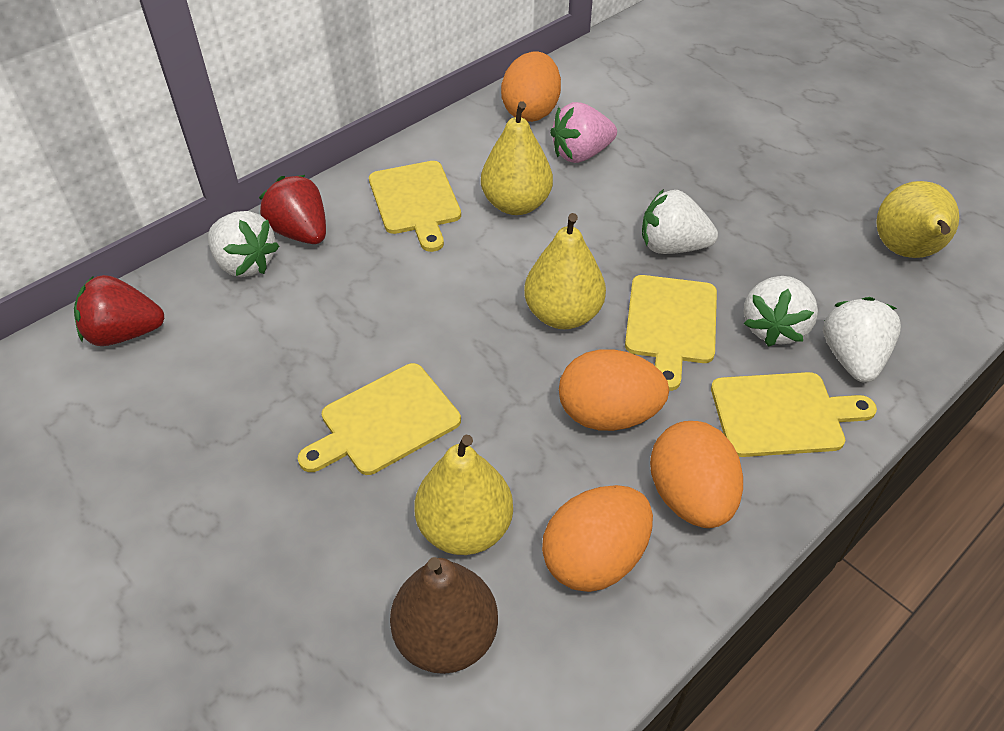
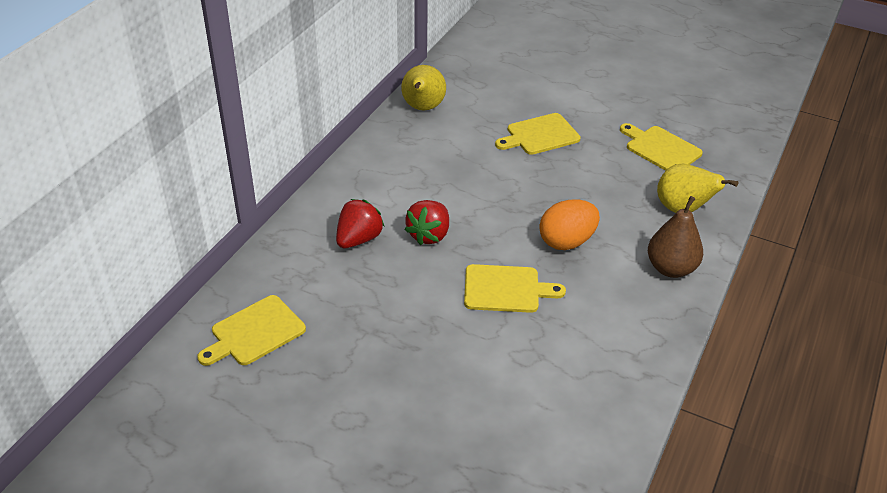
orange egg: [501,51,561,122] [542,485,653,592] [559,349,669,431] [650,421,743,528] = 4 -> [539,199,600,250] = 1
pink strawberry: [550,102,617,163] = 1 -> none = 0
white strawberry: [208,211,280,277] [642,189,718,254] [743,276,818,347] [823,297,901,383] = 4 -> none = 0
yellow pear: [415,435,513,555] [481,101,553,215] [524,213,606,329] [876,181,959,258] = 4 -> [401,65,446,110] [657,164,739,213] = 2

